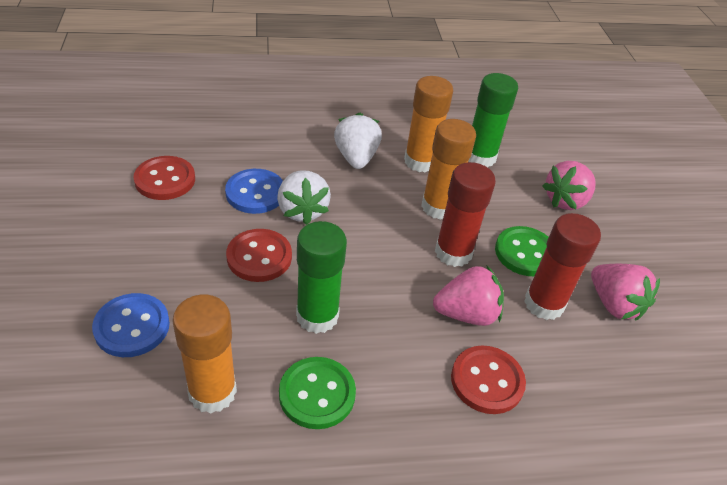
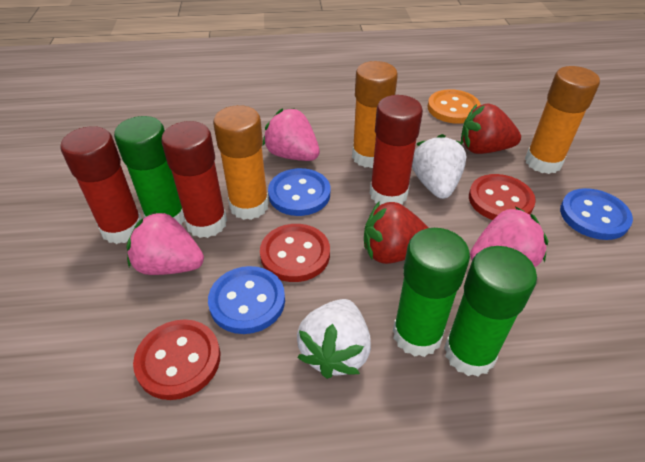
blue button: [92,293,170,357] [225,169,283,214] = 2 -> [208,266,285,334] [268,168,330,216] [560,188,633,240] = 3
green button: [279,357,356,429] [495,226,549,276] = 2 -> none = 0
green glue stick: [296,221,347,334] [468,73,518,168] = 2 -> [114,116,185,225] [393,228,470,357] [444,246,537,376] = 3
orange button: none = 0 -> [427,89,481,124] = 1
red glue stick: [435,162,496,267] [524,213,601,320] = 2 -> [60,126,142,244] [161,121,227,238] [370,95,423,205] = 3
red strawberry: none = 0 -> [364,201,429,264] [461,104,521,154] = 2

